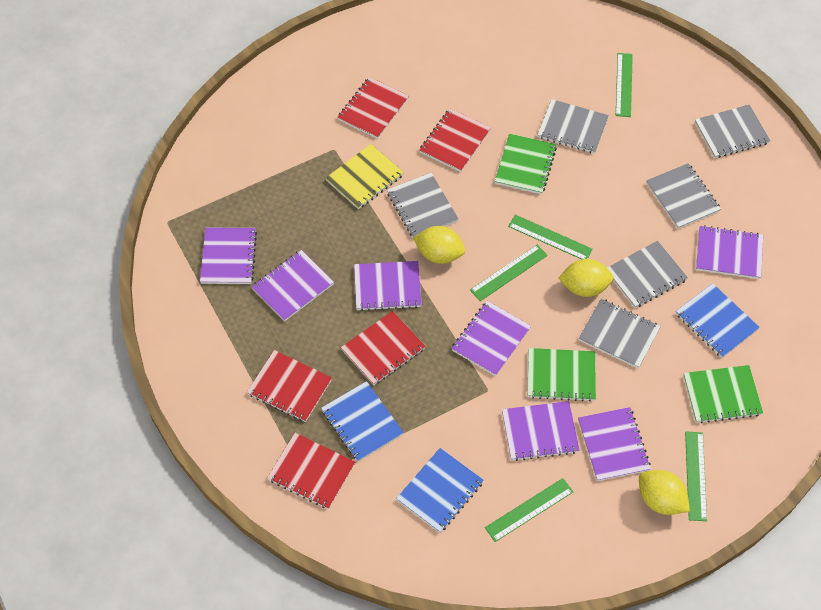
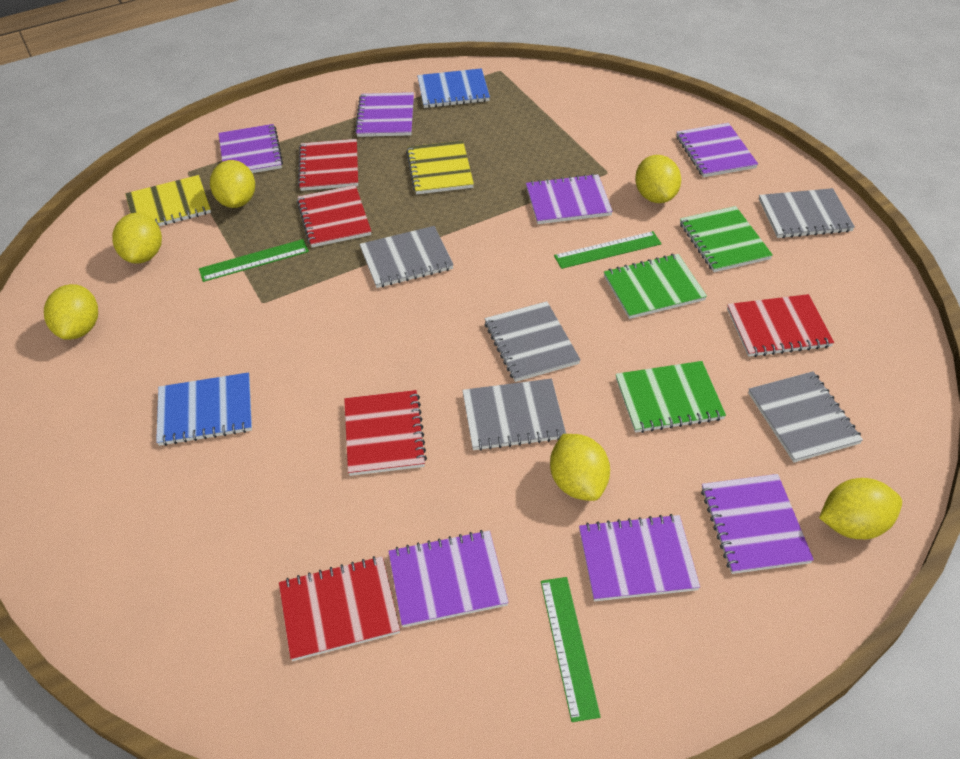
blue notebook: [321,381,404,462] [396,448,484,533] [676,283,760,358] = 3 -> [156,372,252,446] [417,68,490,108] = 2
green ruler: [470,245,548,301] [485,478,573,542] [508,215,593,259] [616,53,633,117] [685,432,707,521] = 5 -> [199,239,309,282] [541,577,601,722] [554,231,662,269] = 3
grey notebook: [387,173,458,237] [537,99,609,154] [579,299,661,368] [607,241,688,308] [646,163,721,229] [695,104,771,158] = 6 -> [359,226,454,288] [462,379,566,451] [485,301,581,382] [748,371,863,462] [759,188,855,238] = 5
yellow lemon: [413,226,465,264] [558,259,614,297] [639,470,690,515] = 3 -> [44,284,98,340] [112,213,162,264] [210,160,255,208] [550,434,610,501] [635,155,681,203] [819,478,902,539] = 6
yellow notebook: [326,144,404,209] = 1 -> [125,175,211,226] [406,140,474,194] = 2

